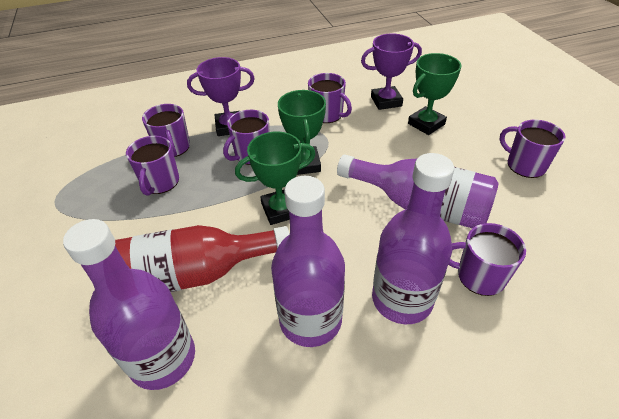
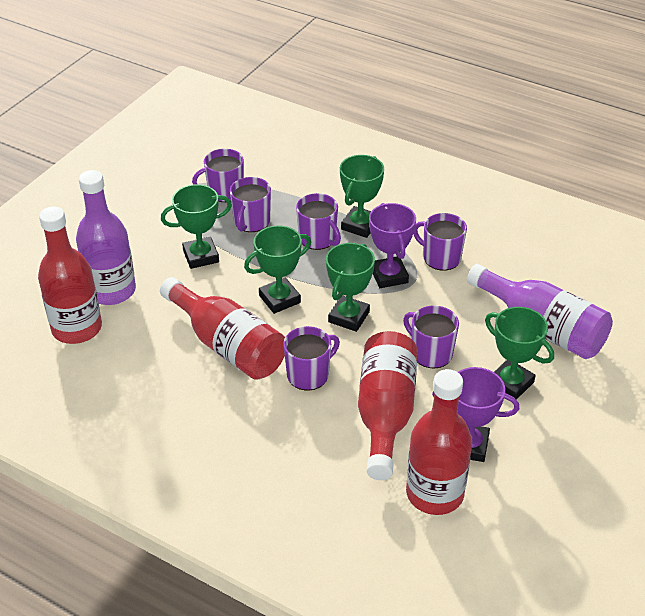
green trophy: [235,131,315,225] [278,90,326,175] [408,53,461,135] = 3 -> [161,184,232,269] [244,226,311,314] [326,243,375,332] [340,155,384,238] [485,307,554,400] = 5
purple bottle: [63,219,195,390] [271,176,345,347] [337,154,499,228] [372,153,454,324] = 4 -> [76,170,136,305] [467,264,613,359] = 2
red bottle: [115,225,290,292] = 1 -> [38,207,102,344] [160,277,285,380] [358,331,418,480] [406,369,472,515] = 4

